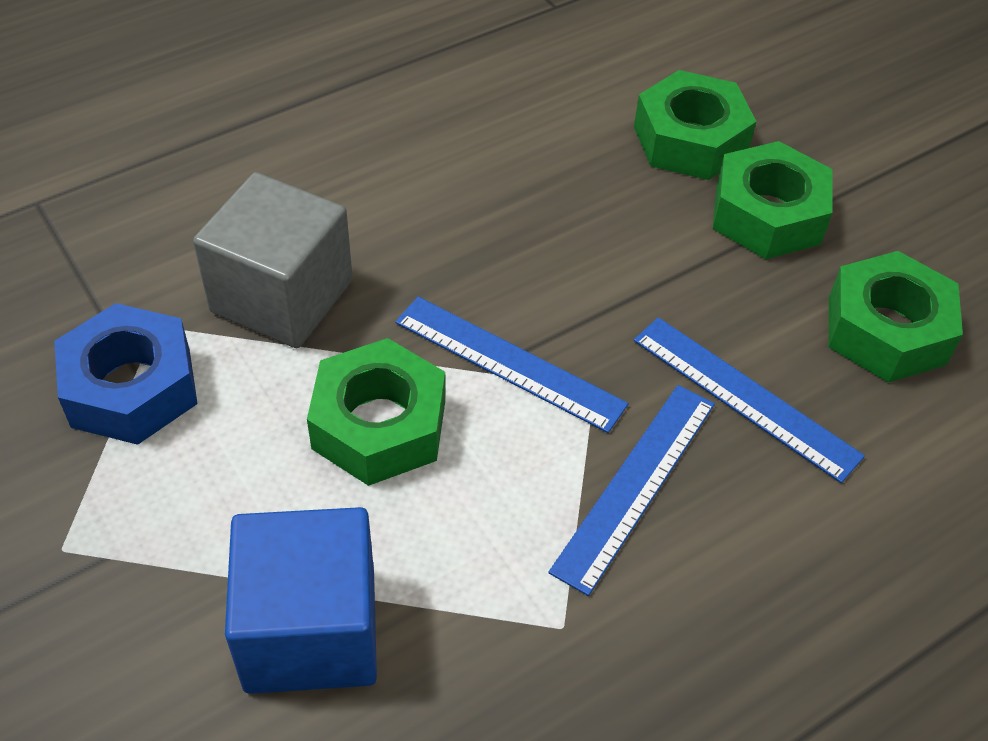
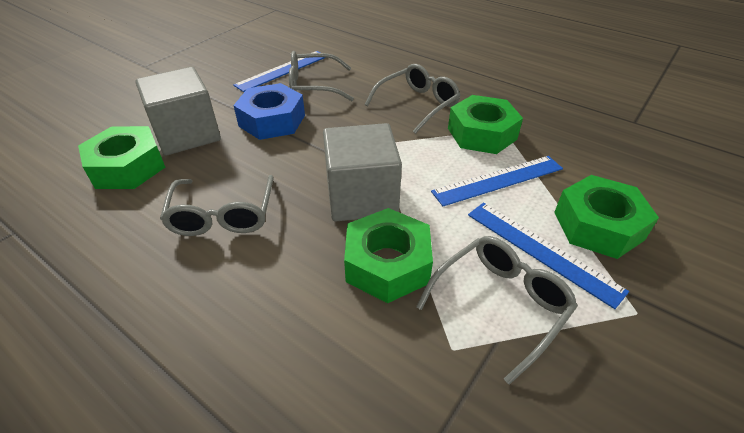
blue cube: [225,507,377,694] = 1 -> none = 0
grey cube: [193,172,353,348] = 1 -> [135,67,221,156] [323,123,402,222] = 2
grey glasses: none = 0 -> [160,175,274,236] [289,51,354,101] [365,64,461,134] [416,236,578,385] = 4

